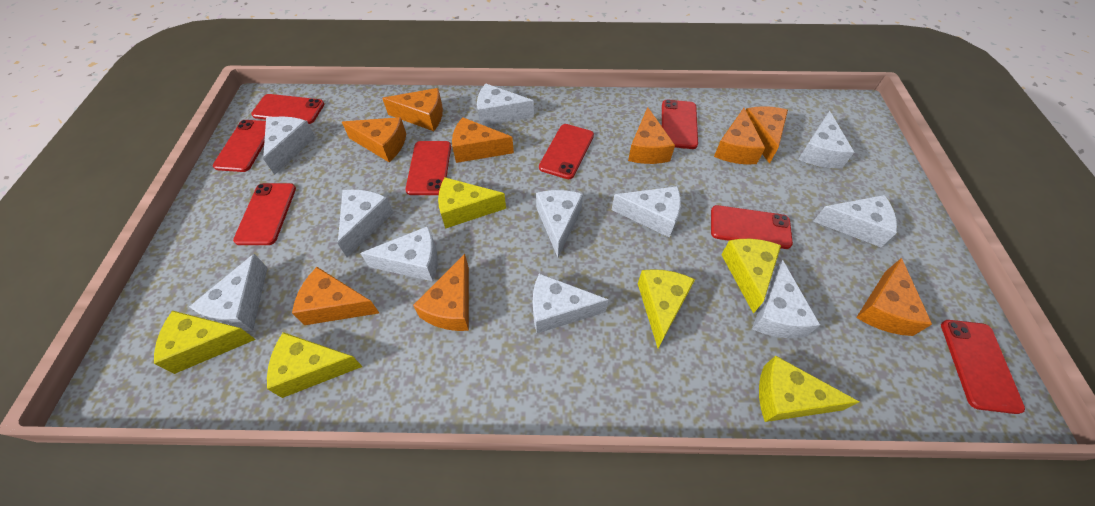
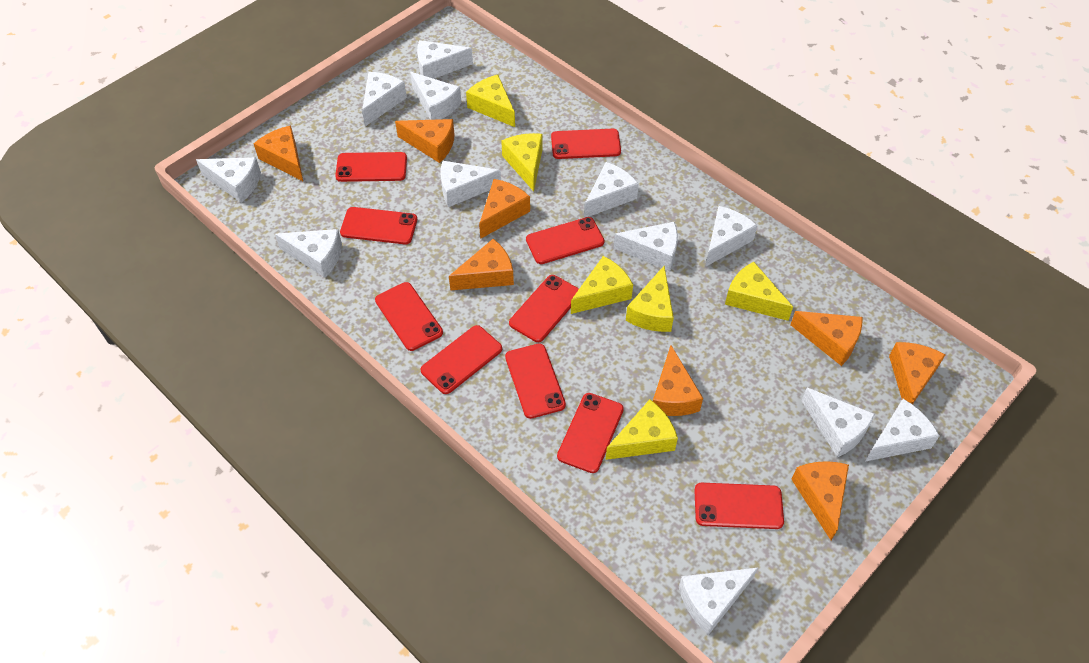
orange cheese: [292,267,379,325] [342,117,406,162] [382,88,443,131] [413,254,469,331] [452,117,514,163] [628,107,675,164] [714,108,765,164] [746,106,788,163] [856,258,932,336] = 9 -> [254,125,303,181] [395,119,455,163] [449,239,514,291] [479,179,530,239] [653,345,703,416] [790,311,862,366] [791,461,849,540] [889,342,946,404] = 8
red phone: [213,120,266,172] [233,183,296,245] [251,94,324,124] [406,141,451,195] [539,124,594,179] [662,99,698,149] [711,205,793,249] [941,320,1025,414] = 8 -> [335,152,407,182] [340,207,417,244] [375,282,443,351] [420,325,502,394] [505,343,566,419] [509,275,579,342] [526,217,605,264] [551,129,621,159] [557,393,624,473] [694,483,784,529] = 10
white cheese: [189,254,268,331] [263,116,315,175] [338,189,394,257] [361,226,438,281] [477,84,534,126] [533,273,609,333] [536,190,583,257] [612,186,681,238] [752,260,820,338] [798,111,854,168] [813,195,897,247] = 11 -> [196,157,261,203] [275,229,342,278] [362,72,407,126] [410,72,462,120] [417,40,473,79] [440,161,501,207] [584,162,639,218] [613,222,678,271] [679,568,758,635] [705,206,758,267] [801,388,875,457] [865,399,940,462] = 12

